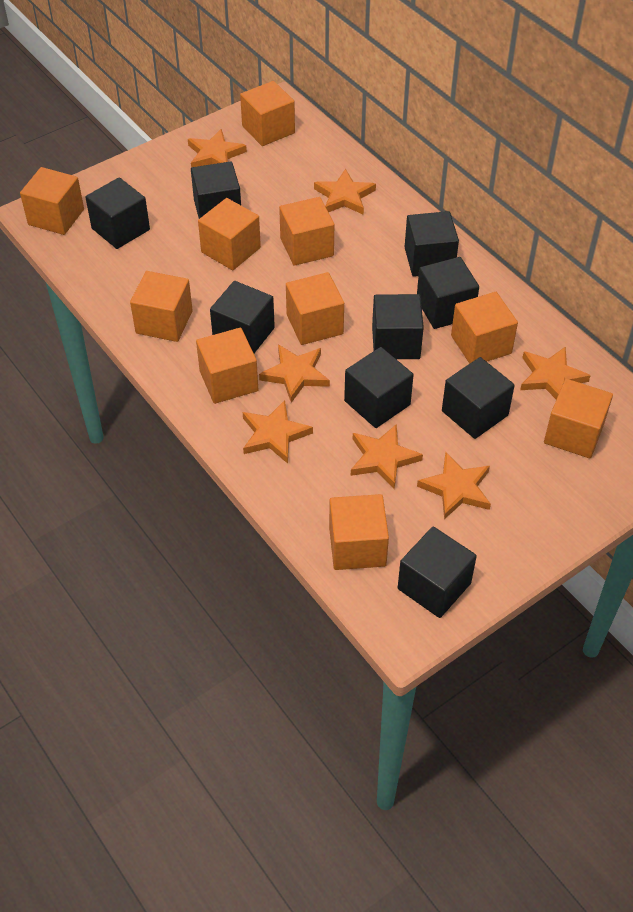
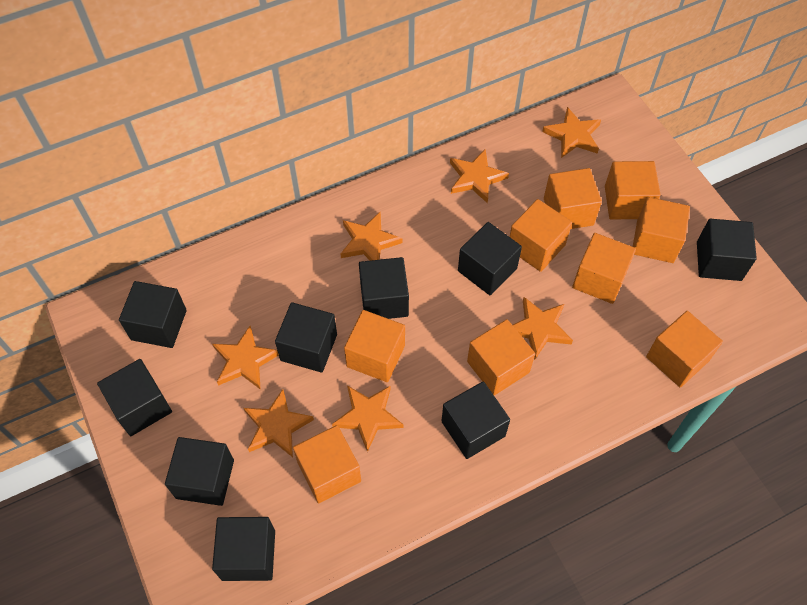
orange cube: [20,167,84,235] [130,271,193,342] [196,328,258,404] [198,198,261,270] [240,81,295,146] [279,197,334,266] [286,272,344,345] [329,494,389,570] [451,292,518,364] [544,379,613,458] = 10 -> [293,425,361,503] [344,310,405,382] [467,319,535,395] [510,199,572,272] [544,168,602,229] [572,233,636,304] [605,161,661,219] [633,197,690,263] [646,311,723,387] = 9

